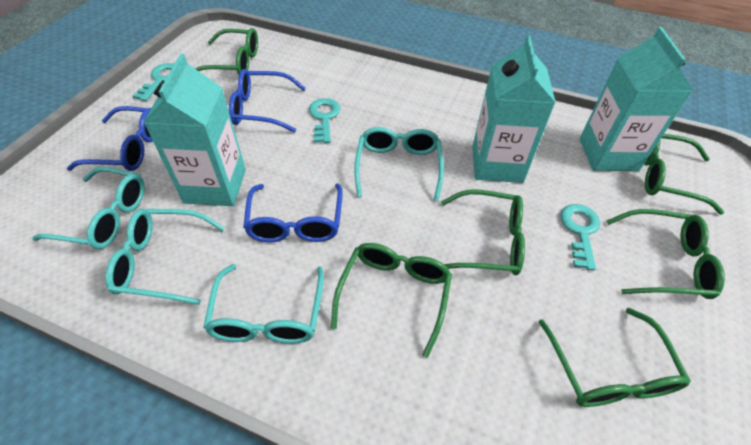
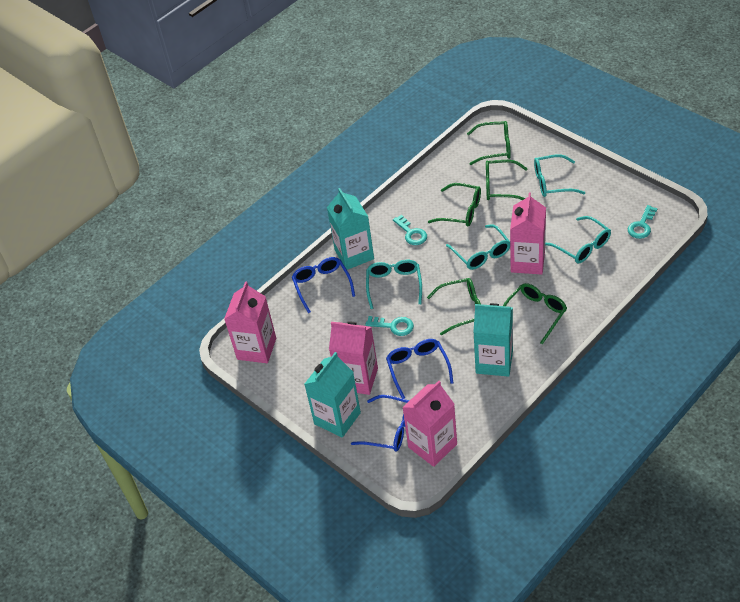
green glasses: [195,28,258,74] [331,243,452,358] [441,189,525,275] [539,308,691,407] [607,209,725,299] [644,134,724,214] = 6 -> [427,278,481,335] [428,183,481,227] [467,121,511,165] [486,160,528,200] [503,283,567,344] = 5
pink carton: none = 0 -> [224,281,276,363] [329,322,378,395] [402,381,457,467] [510,192,546,275] = 4

